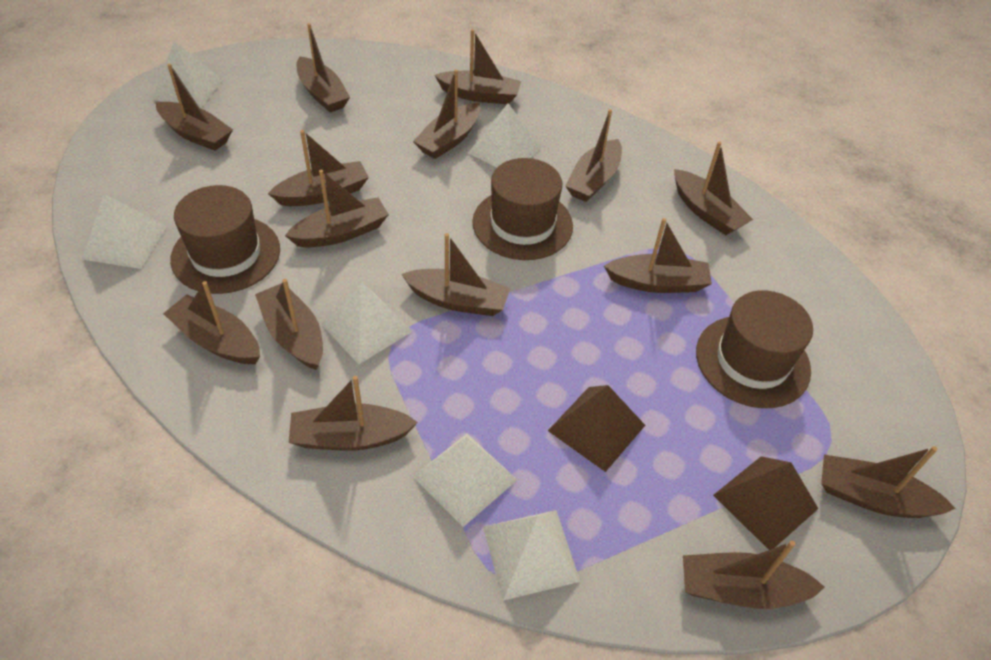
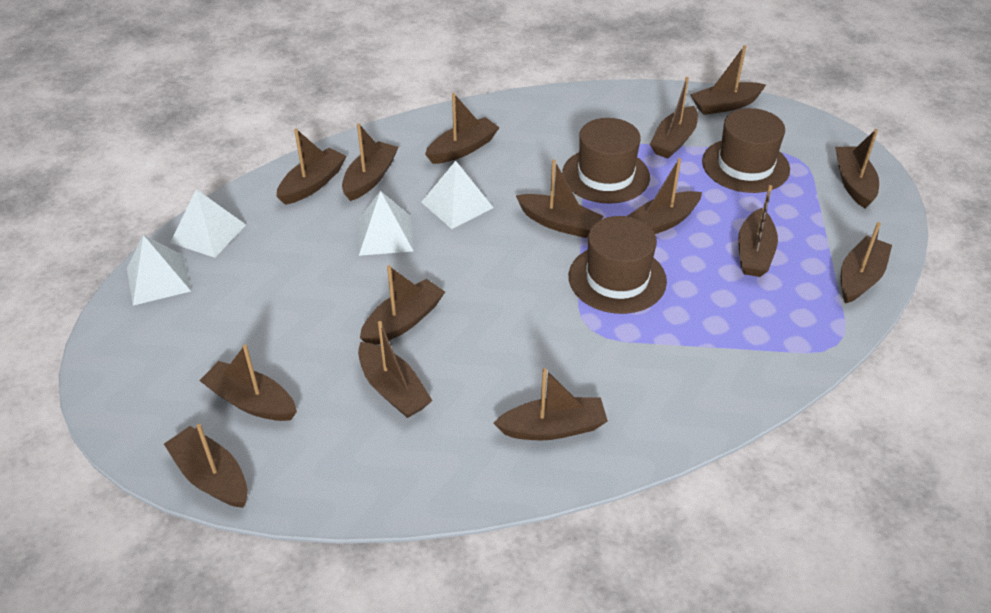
brown pyramid: [548,385,645,472] [713,456,819,550] = 2 -> none = 0
white pyramid: [82,194,167,269] [152,41,223,108] [321,282,413,364] [413,433,517,527] [468,103,541,168] [483,510,580,601] = 6 -> [127,235,191,306] [170,189,246,258] [358,191,414,256] [421,161,494,229] = 4

